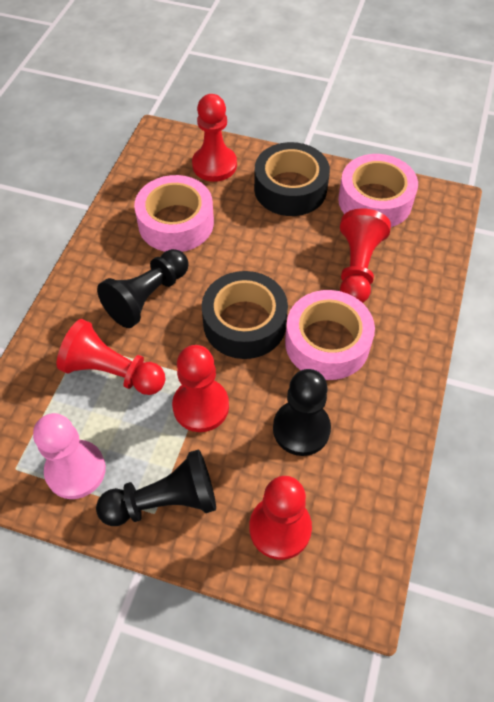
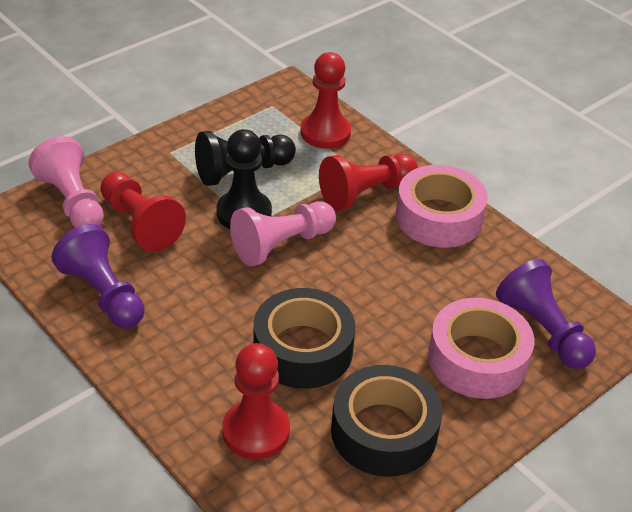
black pawn: [96,449,216,526] [97,249,189,328] [273,369,331,456] = 3 -> [195,131,296,186] [216,129,272,229] = 2
pink pawn: [33,413,106,499] = 1 -> [28,136,104,228] [230,201,336,266] = 2
pink tape: [134,175,214,252] [285,290,375,380] [338,154,418,227] = 3 -> [396,165,488,248] [428,298,534,399] = 2
purple pawn: none = 0 -> [51,224,145,328] [496,259,596,369] = 2
red pawn: [57,319,166,395] [172,345,229,432] [192,94,237,182] [249,476,312,560] [340,208,391,303] = 5 -> [100,172,186,252] [222,343,290,459] [301,52,351,149] [319,154,418,211] = 4

